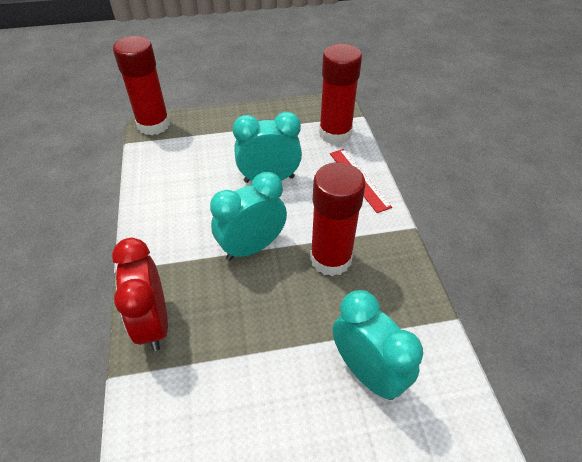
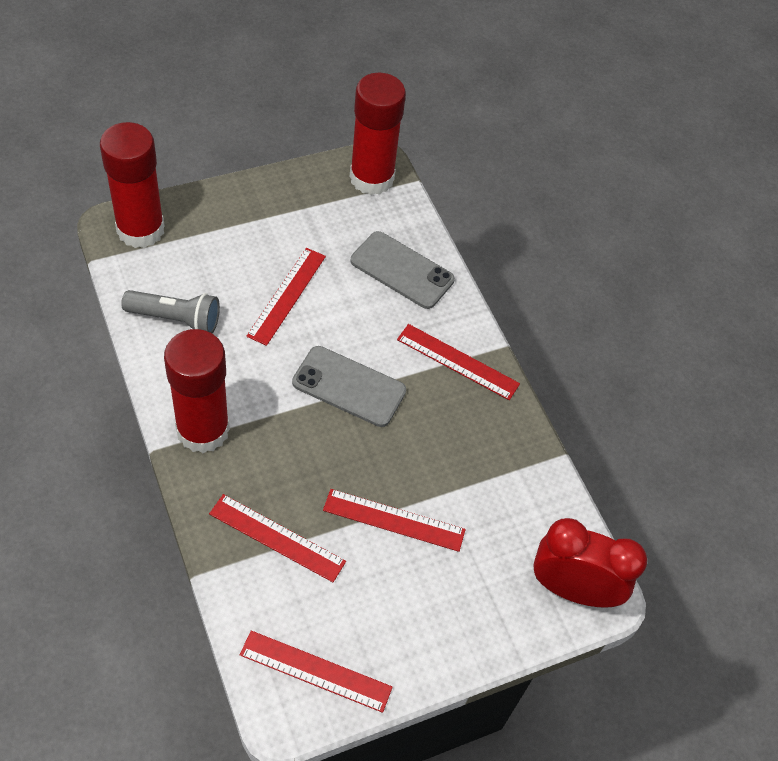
grey flashlight: none = 0 -> [121,290,220,333] = 1
grey phone: none = 0 -> [292,346,406,427] [351,231,455,309] = 2
red ruler: [330,149,392,213] = 1 -> [209,494,346,582] [240,630,393,713] [246,248,326,346] [323,489,466,552] [397,324,520,400] = 5
turquoise clock: [210,172,287,261] [233,112,302,183] [332,290,423,400] = 3 -> none = 0

